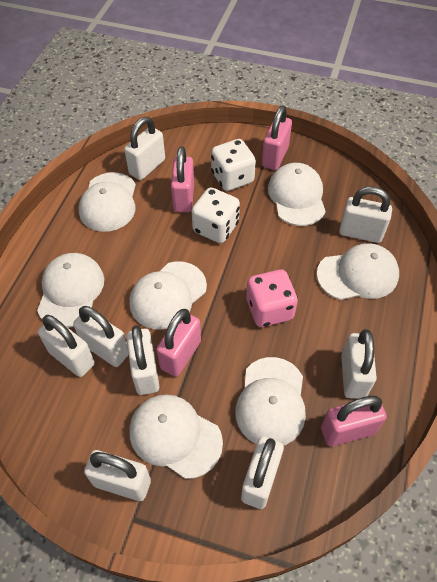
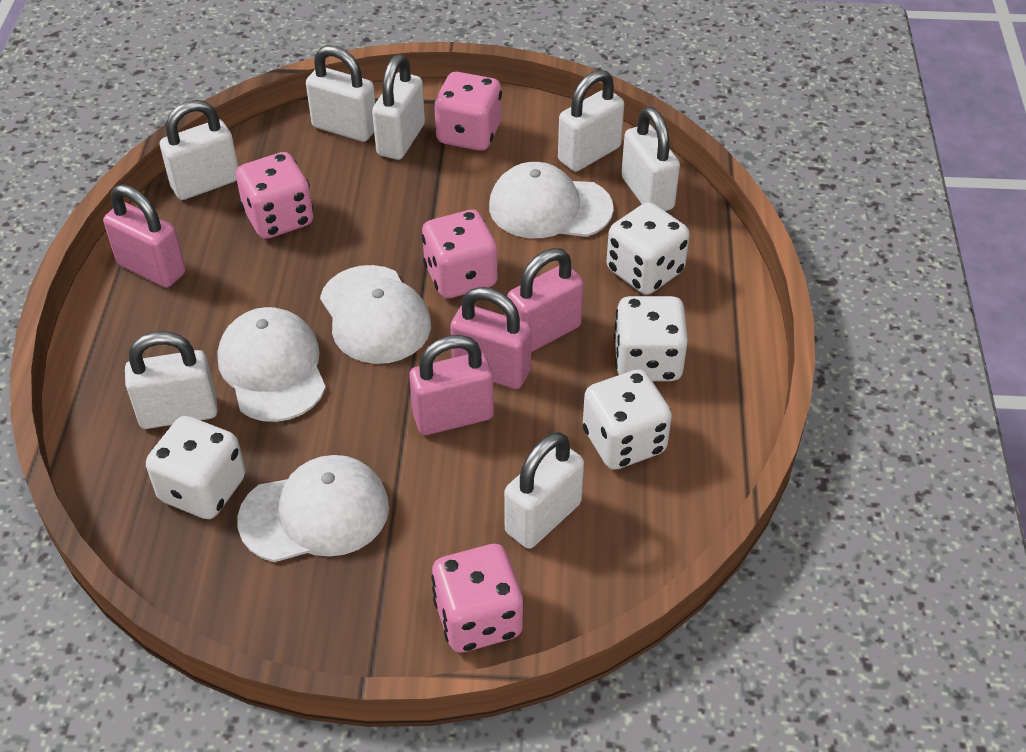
pink dice: [246,270,298,327] = 1 -> [236,152,313,239] [422,210,498,299] [431,544,523,653] [434,72,502,151] = 4
white cap: [37,253,104,328] [79,172,136,232] [129,261,207,330] [129,394,223,479] [235,357,306,446] [268,163,326,226] [317,243,399,300] = 7 -> [217,307,326,422] [237,455,389,562] [320,265,431,364] [489,162,613,238] = 4
white dice: [192,187,240,243] [211,139,256,191] = 2 -> [146,416,246,519] [583,369,672,470] [606,202,690,295] [614,296,688,381] = 4
white padlock: [38,315,95,377] [73,306,129,367] [84,450,151,501] [124,117,165,180] [126,325,160,395] [241,436,284,509] [339,186,392,243] [341,329,377,399] = 8 -> [125,331,218,429] [160,100,238,200] [306,45,376,142] [372,54,425,160] [504,432,584,549] [558,70,624,172] [621,107,680,211] = 7

